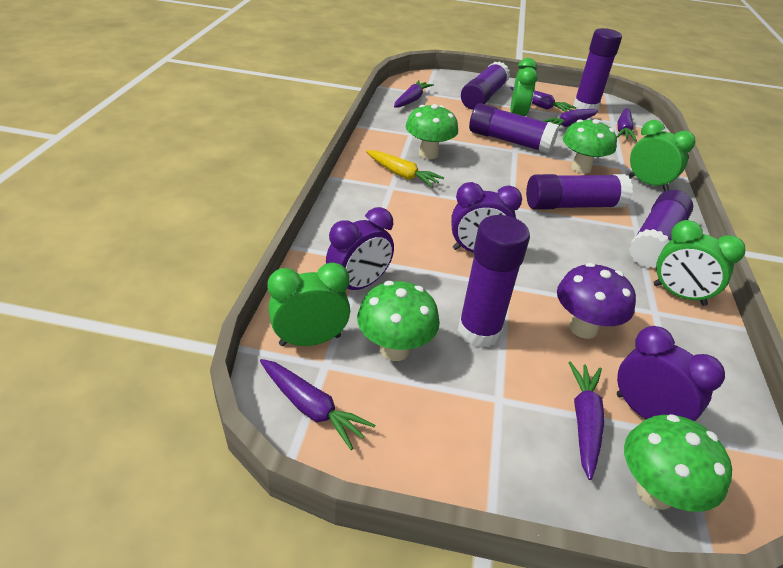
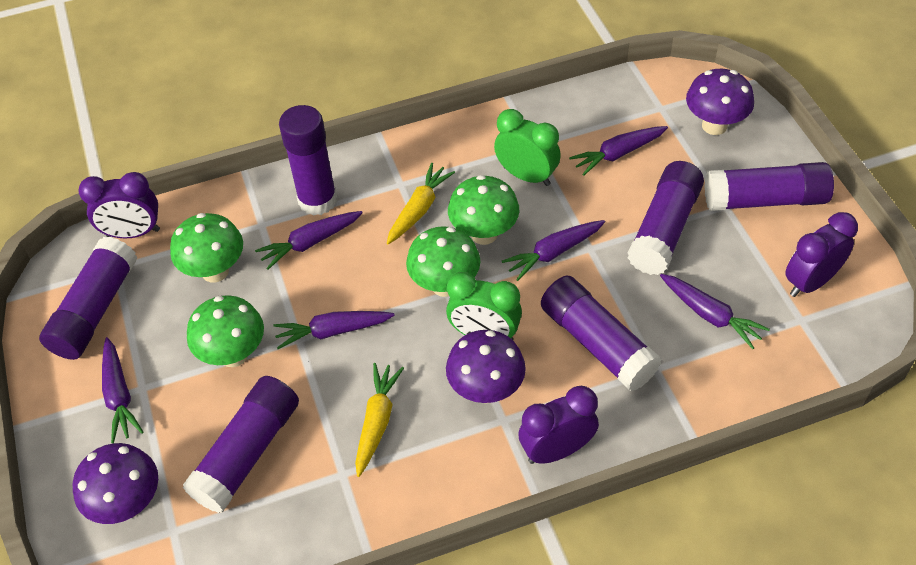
green clock: [267,262,350,346] [510,58,538,116] [629,120,696,192] [653,220,745,306] = 4 -> [446,272,522,340] [494,109,561,186] = 2
purple mushroom: [557,263,636,339] = 1 -> [73,443,158,524] [446,330,526,403] [686,69,754,135] = 3
yellow carrot: [366,150,444,188] = 1 -> [355,363,404,477] [387,163,455,244] = 2

